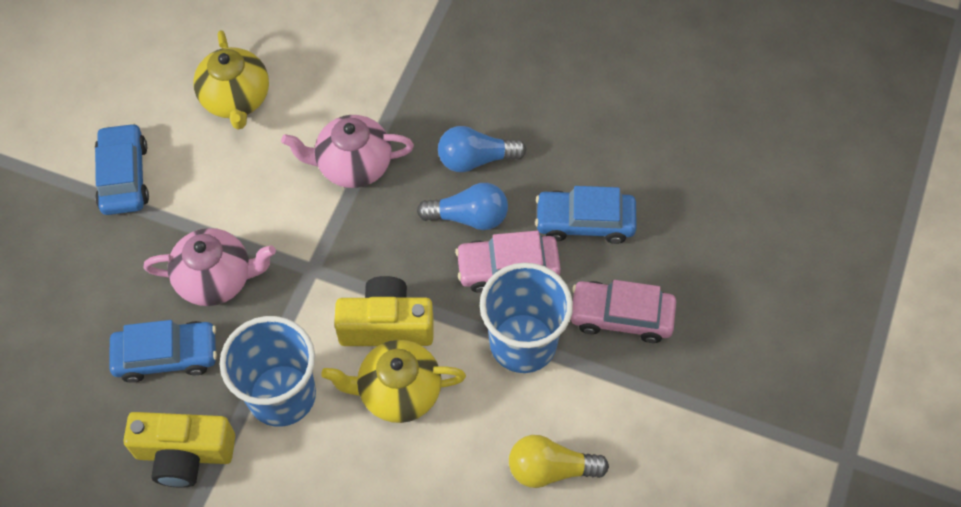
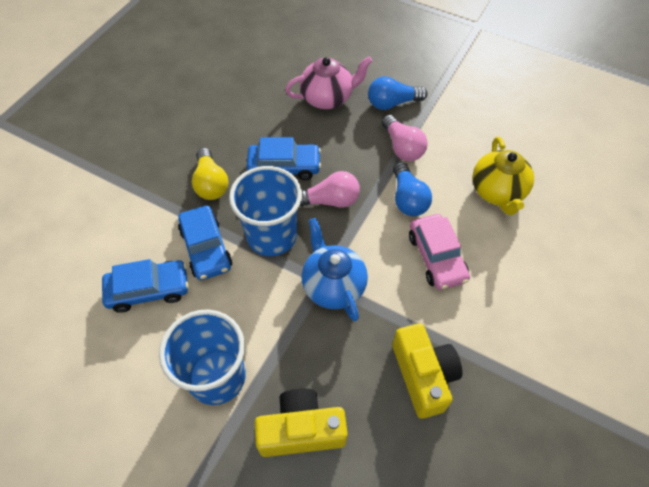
blue teapot: none = 0 -> [302,218,368,321] = 1
pink car: [455,231,561,293] [571,280,676,343] = 2 -> [409,214,470,290] = 1
pink light bulb: none = 0 -> [299,171,360,208] [382,114,427,161] = 2
pink teapot: [144,228,276,306] [281,115,414,188] = 2 -> [285,57,373,109] = 1
yellow teapot: [193,30,269,129] [321,340,466,423] = 2 -> [472,137,534,215] = 1

